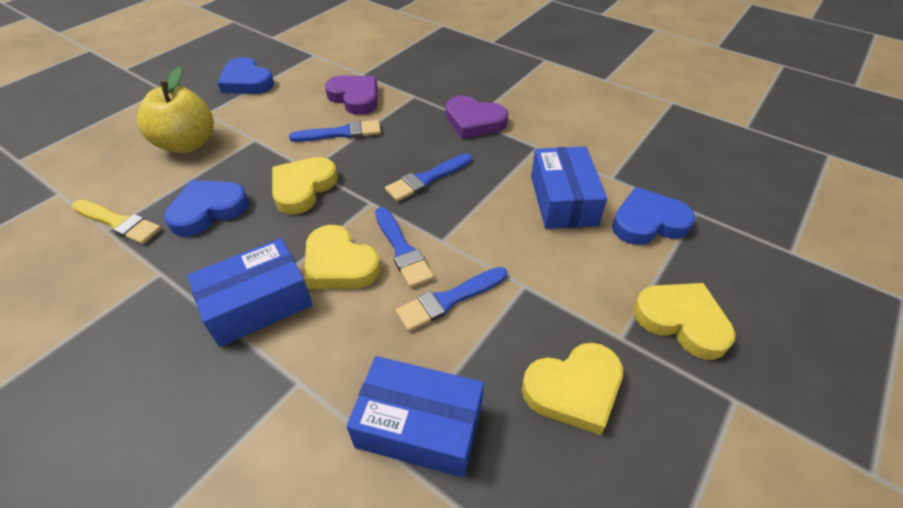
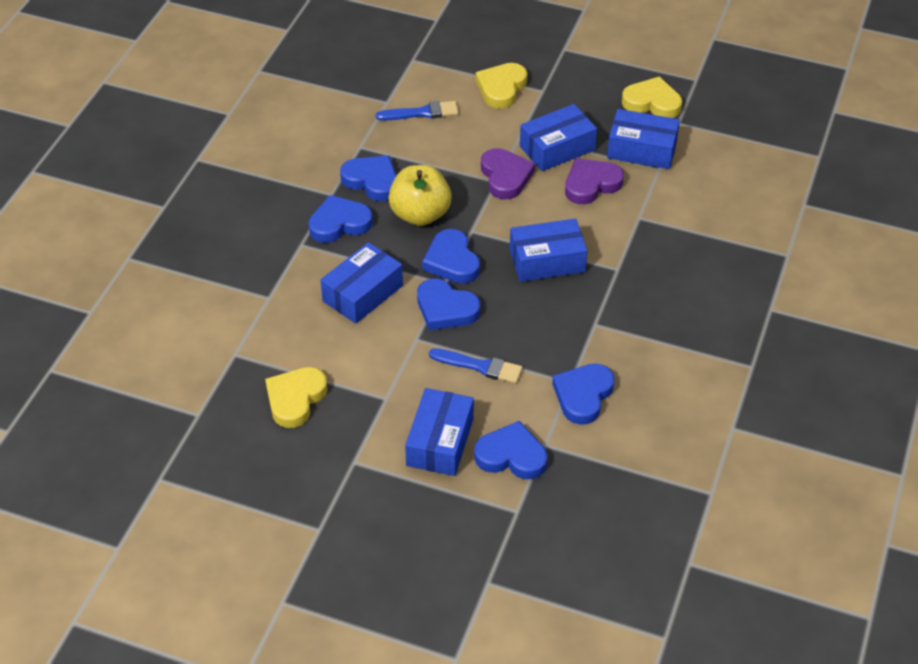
blue box: [187,238,313,347] [346,356,484,478] [531,147,607,229] = 3 -> [321,242,403,324] [405,388,474,476] [510,219,587,282] [520,104,597,171] [607,109,680,169] = 5
blue brush: [289,120,381,142] [375,207,434,288] [385,153,472,202] [396,267,508,331] = 4 -> [376,101,459,121] [429,348,523,384] = 2
blue heart: [164,180,249,237] [218,57,274,94] [612,187,695,245] = 3 -> [309,195,373,243] [340,156,397,201] [417,279,480,330] [422,229,480,283] [474,421,547,479] [552,364,615,425] = 6
yellow brush: [72,200,161,244] = 1 -> none = 0
yellow heart: [272,157,338,215] [304,225,381,289] [522,343,623,435] [633,283,736,360] = 4 -> [265,367,327,428] [476,63,527,109] [622,76,682,118] = 3

